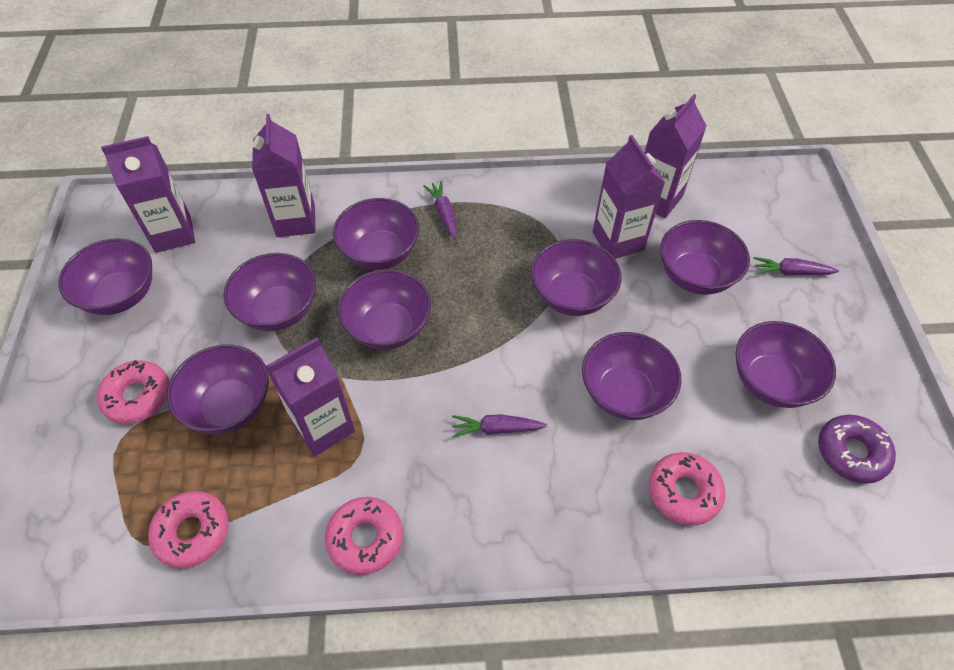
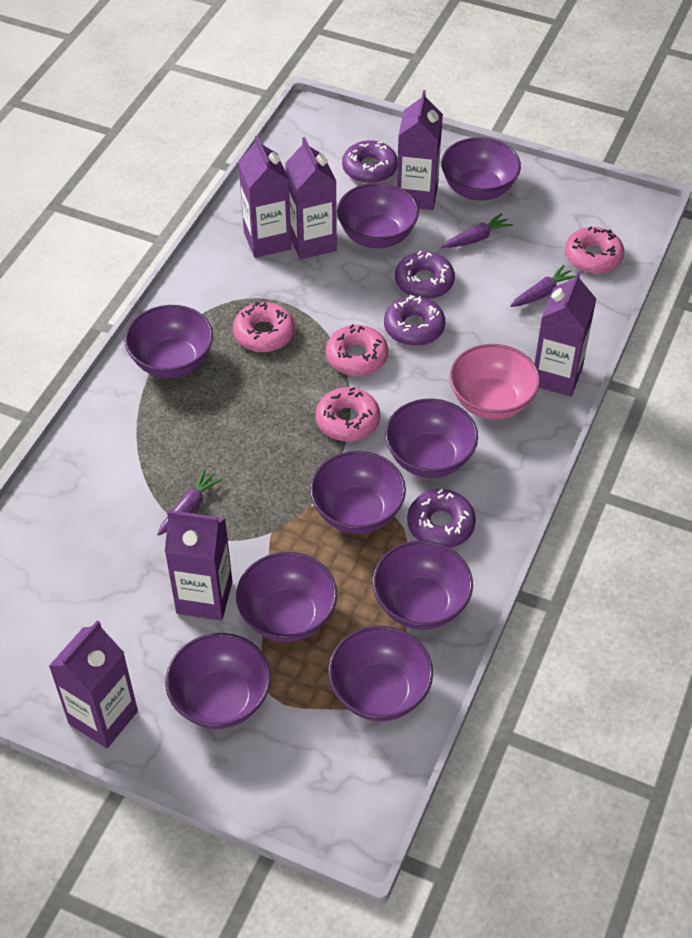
pink bowl: none = 0 -> [449,344,540,420] = 1
purple carton: [101,136,195,253] [252,114,316,237] [265,337,355,456] [593,135,665,259] [645,94,707,218] = 5 -> [49,621,138,748] [165,510,232,621] [238,136,292,258] [285,137,337,260] [397,90,443,210] [535,271,596,397] = 6
purple donut: [818,415,896,484] = 1 -> [342,140,398,183] [384,295,445,346] [395,251,455,299] [407,489,476,548] = 4

